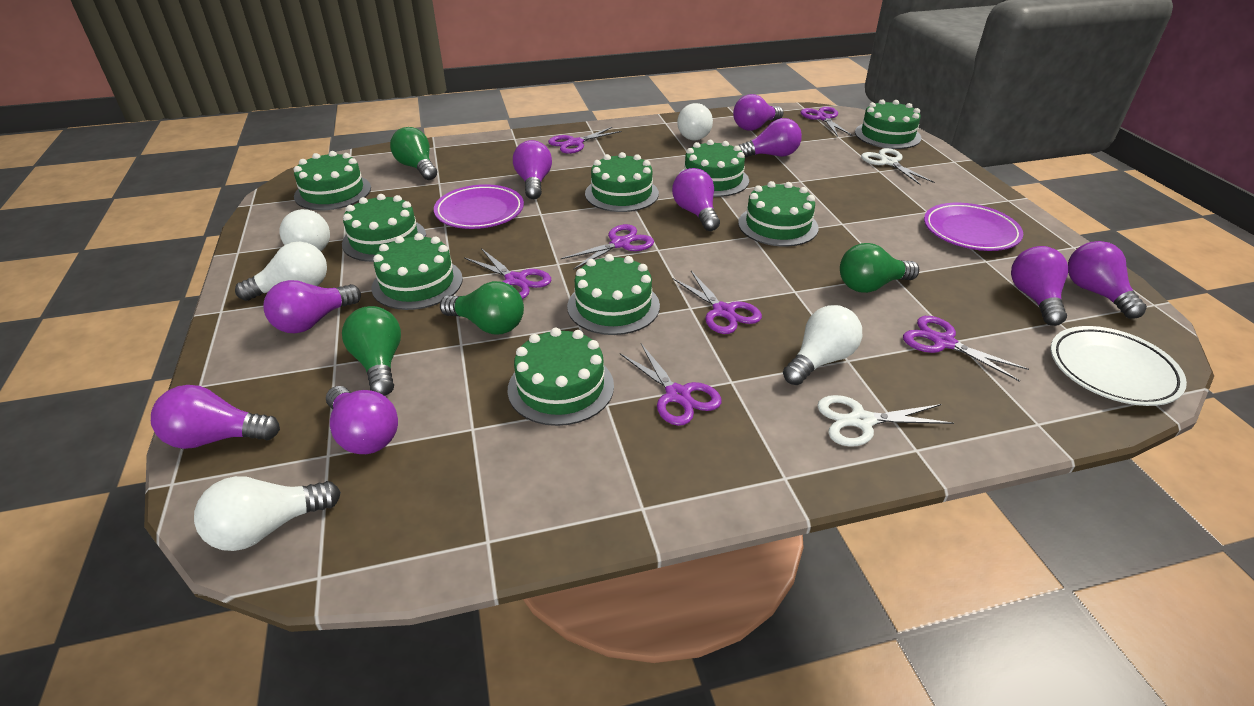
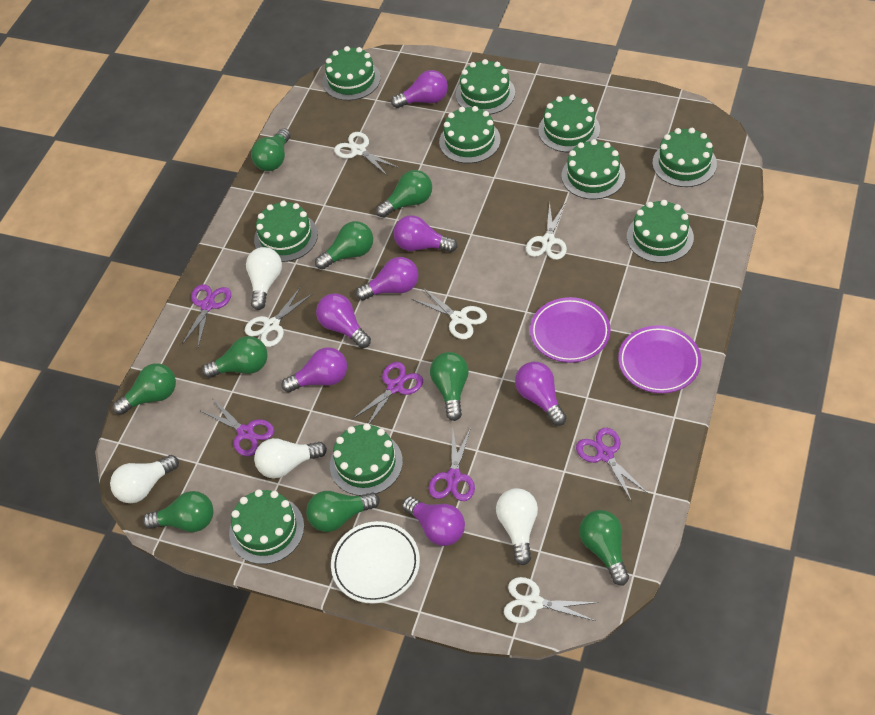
green cake: [293,151,371,210] [342,194,426,262] [372,233,463,310] [508,328,614,426] [567,254,660,335] [585,152,659,212] [679,140,749,197] [738,181,819,247] [855,99,921,149] = 9 -> [229,489,304,564] [254,201,318,262] [323,46,381,101] [330,423,403,496] [439,106,501,163] [456,59,515,115] [538,95,600,152] [561,139,625,199] [627,200,694,263] [652,128,717,187] = 10
green light bulb: [342,306,401,396] [390,127,437,180] [440,281,524,334] [840,243,919,293] = 4 -> [113,363,176,415] [143,491,213,532] [202,336,268,378] [251,128,291,171] [306,491,380,532] [315,221,373,270] [376,170,432,218] [430,352,469,421] [579,510,629,585] = 9
purple light bulb: [151,385,280,449] [264,280,361,333] [326,386,398,454] [513,140,552,199] [672,168,720,231] [733,94,784,131] [738,118,802,158] [1011,246,1068,326] [1068,241,1147,318] = 9 -> [281,347,347,392] [316,293,371,348] [356,257,418,301] [391,70,448,108] [394,215,458,252] [402,496,465,546] [515,362,567,426] = 7
purple scissors: [464,248,551,299] [548,127,622,154] [561,224,654,270] [620,344,722,426] [672,271,762,334] [801,107,853,137] [903,316,1029,382] = 7 -> [182,284,231,347] [201,398,274,456] [352,362,423,424] [428,428,475,501] [576,428,647,502] = 5
white light bulb: [194,476,341,551] [235,242,327,301] [280,209,330,251] [677,103,713,140] [783,305,862,385] = 5 -> [110,455,179,503] [246,247,282,310] [254,438,327,479] [496,488,538,566] = 4
white scissors: [817,395,954,447] [861,148,935,185] = 2 -> [245,287,312,347] [334,132,399,176] [412,287,487,339] [504,577,598,623] [526,201,567,260] = 5

